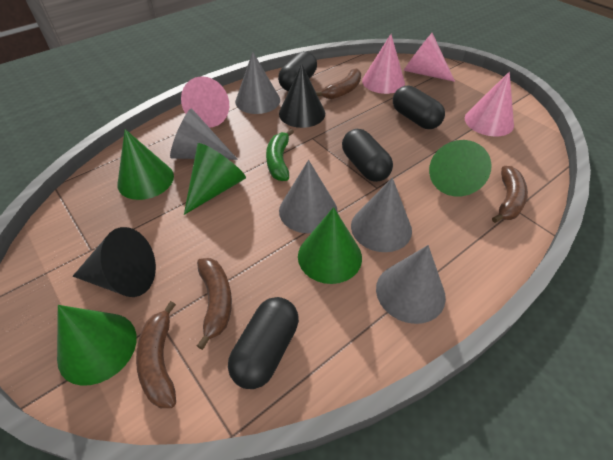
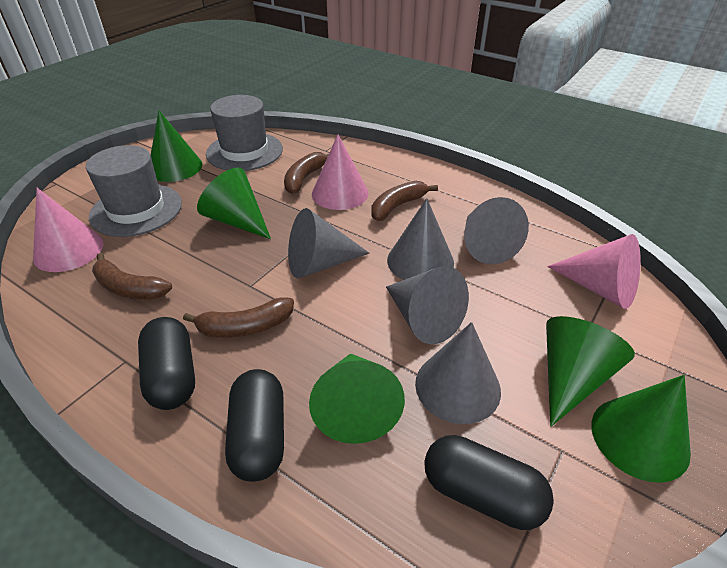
black capsule: [228,297,299,389] [278,51,317,91] [342,129,393,182] [393,85,445,129] = 4 -> [138,317,195,410] [225,369,284,482] [424,435,554,530] = 3
black cone: [73,227,156,297] [279,64,325,128] = 2 -> none = 0
green banana: [266,129,294,181] = 1 -> none = 0
grey hat: none = 0 -> [86,145,182,237] [206,95,283,171] = 2
pink cone: [181,76,229,128] [362,34,405,94] [403,33,455,82] [465,72,514,137] = 4 -> [33,188,104,272] [312,135,369,210] [547,234,641,309] = 3

